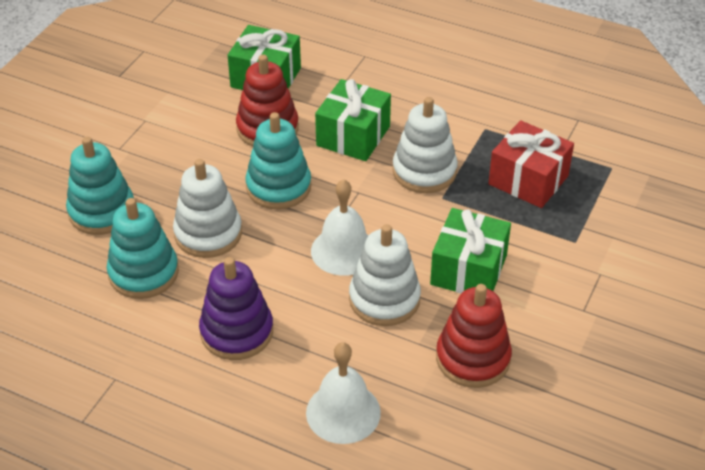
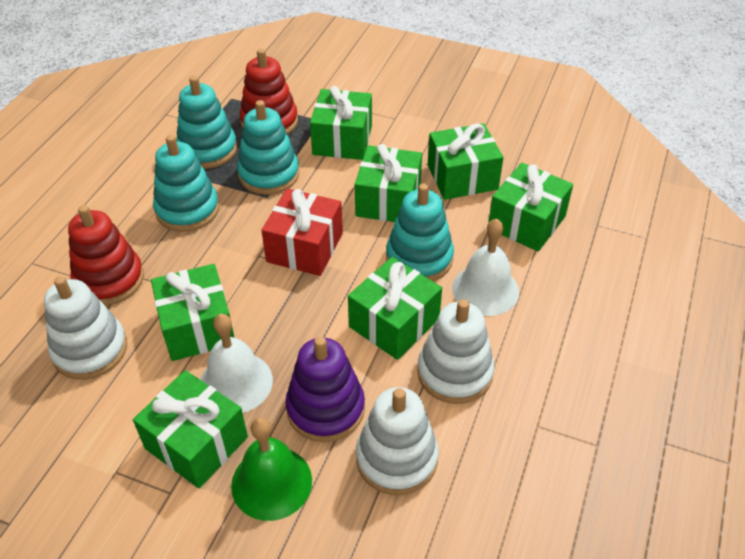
green bell: none = 0 -> [231,417,312,521] = 1
green gift: [228,25,301,90] [315,79,391,161] [430,208,511,293] = 3 -> [133,370,248,489] [151,264,235,361] [310,86,372,160] [348,257,442,360] [355,144,422,222] [428,123,503,200] [488,163,573,252] = 7
turquoise stacking toy: [66,137,134,235] [107,198,179,299] [245,112,311,209] = 3 -> [153,135,219,232] [176,76,237,169] [237,100,299,195] [386,183,454,281] = 4

